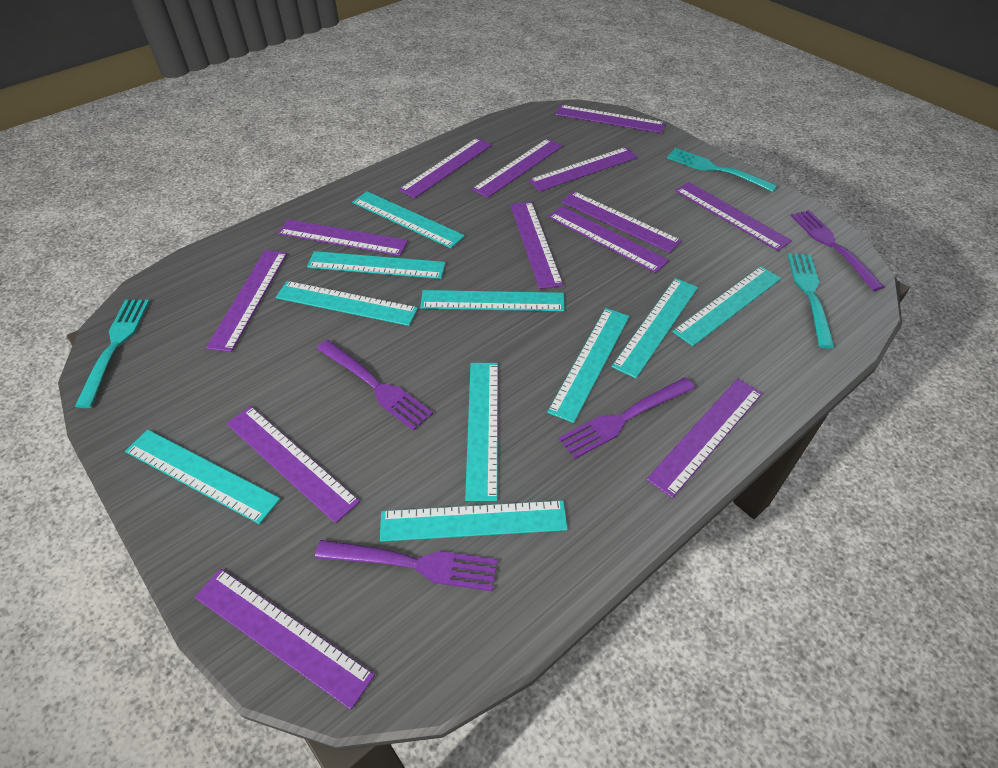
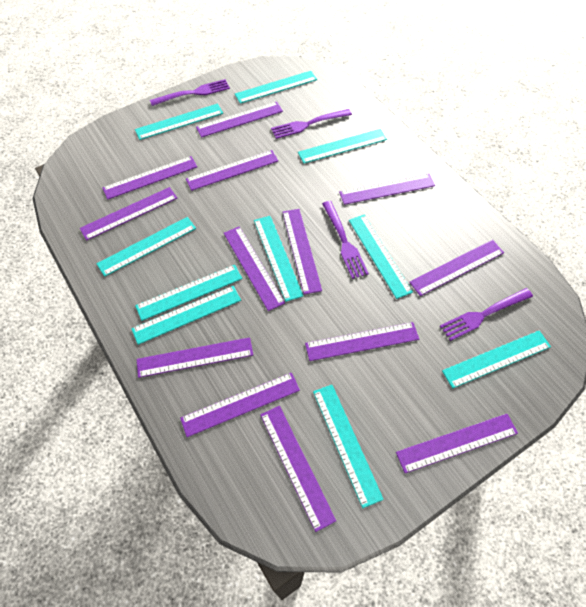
turquoise fork: [75,300,150,408] [667,148,778,192] [787,253,835,349] = 3 -> none = 0

